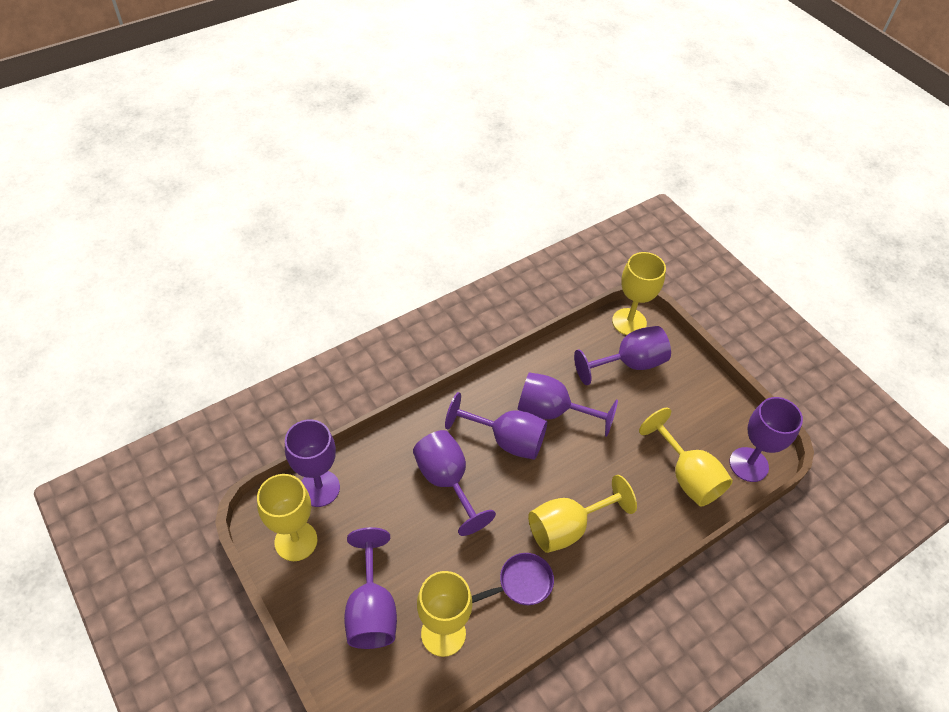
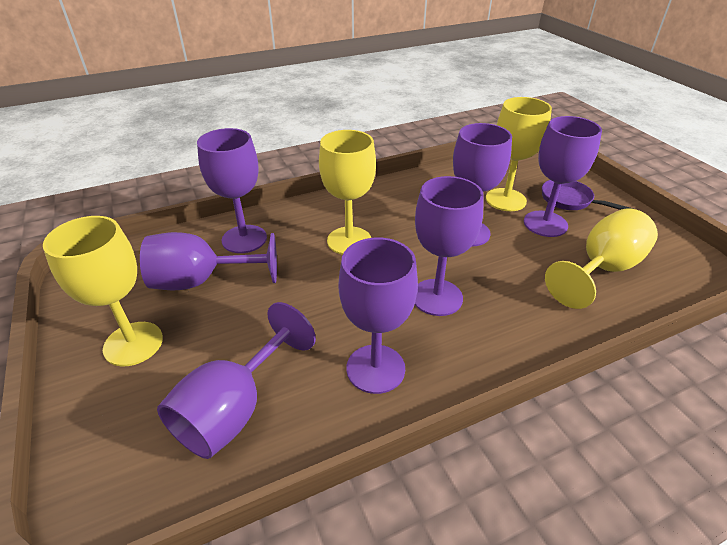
yellow goblet: [257,474,317,561] [417,571,472,657] [528,475,637,553] [612,252,666,335] [639,408,733,507] = 5 -> [43,216,163,367] [319,130,376,255] [486,97,552,211] [545,208,658,309] = 4

